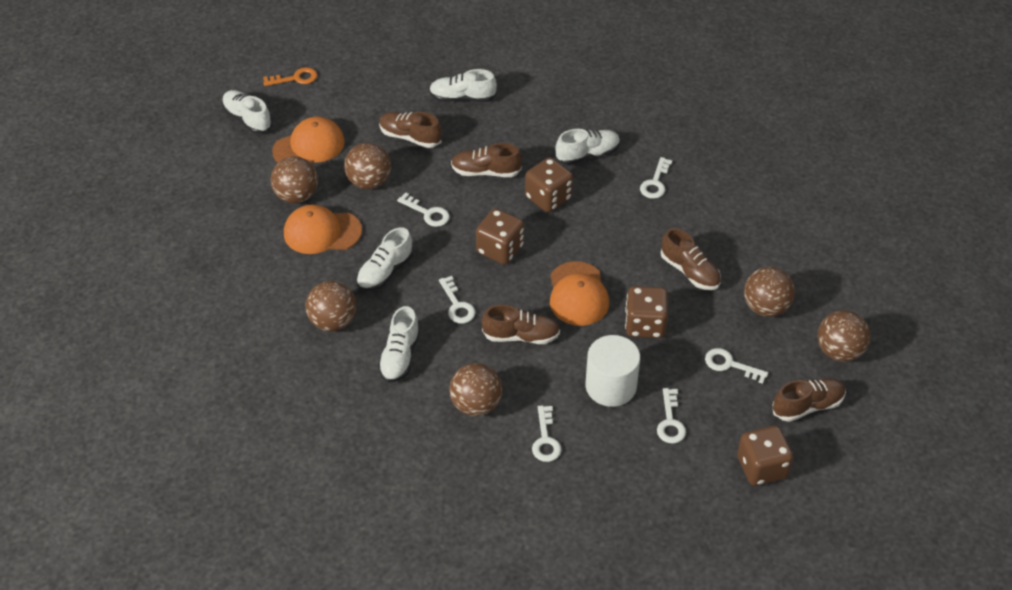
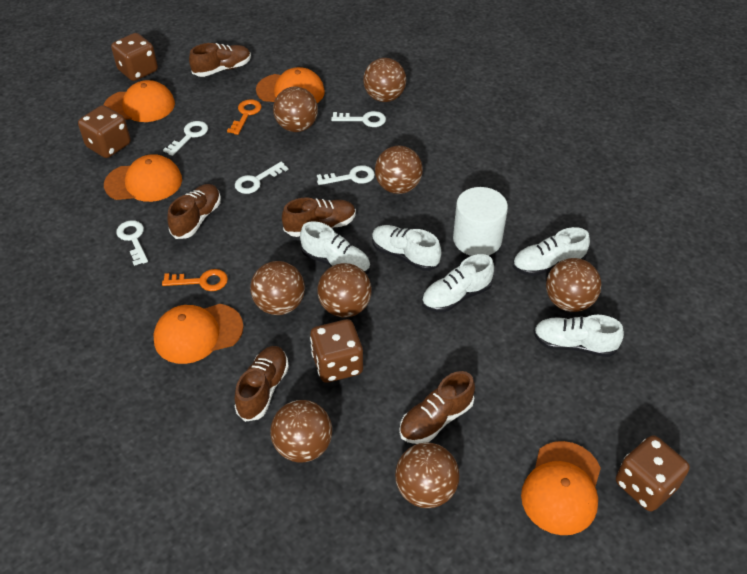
brown ball: [271,156,318,204] [306,281,356,332] [344,143,391,189] [449,363,502,416] [744,267,795,317] [818,310,871,362] = 6 -> [250,261,305,315] [270,400,332,463] [273,87,318,132] [317,263,372,318] [363,58,406,102] [375,146,423,194] [395,442,460,508] [546,258,602,312] = 8
orange cap: [272,117,345,163] [284,204,362,254] [550,261,609,326] = 3 -> [104,80,175,122] [104,154,182,202] [153,304,243,364] [256,67,325,103] [521,441,601,535] = 5
orange key: [263,67,317,86] = 1 -> [162,269,228,291] [227,99,262,135] = 2
white key: [397,192,450,227] [439,276,475,324] [532,405,561,462] [640,157,673,199] [657,388,686,444] [705,348,768,384] = 6 -> [116,220,148,266] [163,121,208,156] [235,162,289,194] [317,165,375,185] [331,111,386,127] = 5

